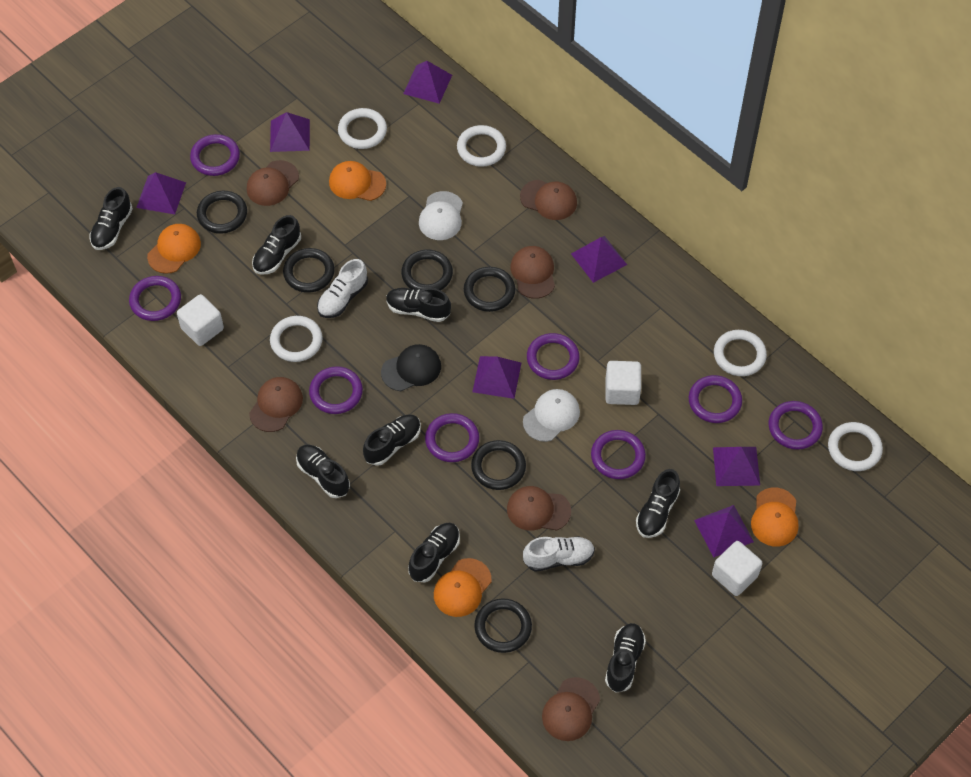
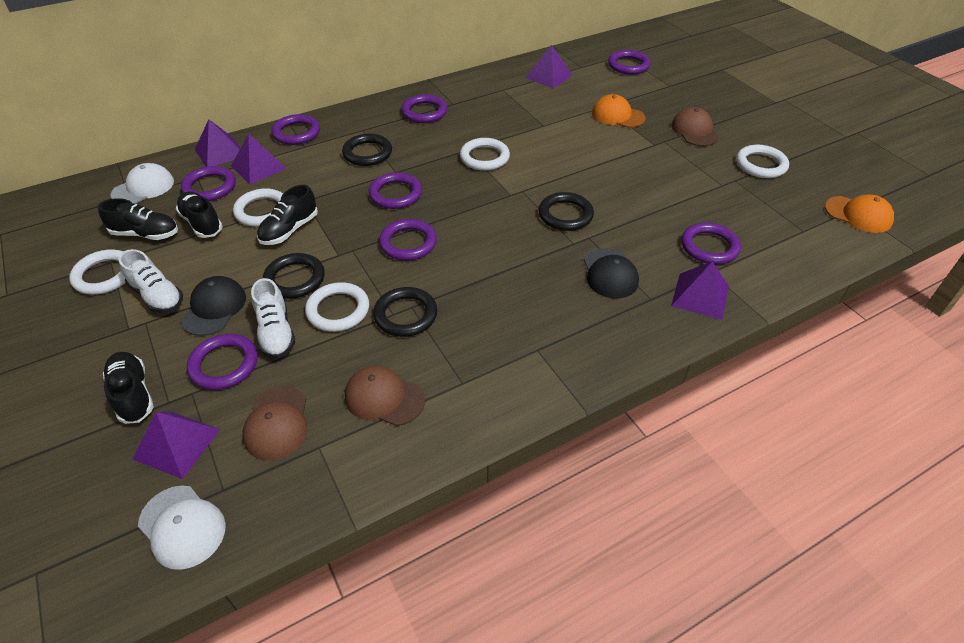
black cap: [381,344,441,391] = 1 -> [181,276,246,336] [584,248,639,298] = 2
black ring: [197,191,247,234] [283,248,335,293] [401,250,453,290] [464,267,515,312] [471,440,526,490] [474,599,532,653] = 6 -> [263,253,325,299] [342,134,392,166] [373,287,437,337] [539,192,594,231] = 4
black shoe: [90,187,133,250] [252,215,301,275] [296,445,350,498] [363,414,421,466] [386,288,451,322] [408,523,460,583] [605,623,646,693] [636,469,680,538] = 8 -> [98,198,178,240] [103,352,154,424] [175,192,223,238] [257,185,318,245] = 4
brown cap: [247,160,299,206] [249,377,303,432] [507,486,571,531] [510,246,555,299] [520,179,577,220] [542,677,600,741] = 6 -> [242,387,308,460] [345,366,425,426] [671,107,719,146] = 3
orange cap: [147,224,201,274] [329,161,386,201] [434,558,491,617] [751,488,799,547] = 4 -> [592,94,646,128] [825,195,894,233] = 2
purple pyramid: [136,172,186,214] [270,112,310,152] [403,61,452,104] [472,356,521,399] [571,236,627,283] [694,505,754,557] [713,447,760,486] = 7 -> [132,412,220,479] [195,119,240,167] [231,133,287,184] [525,45,572,89] [671,261,729,320] = 5
white cube: [177,294,224,346] [605,361,641,405] [712,541,762,596] = 3 -> none = 0

